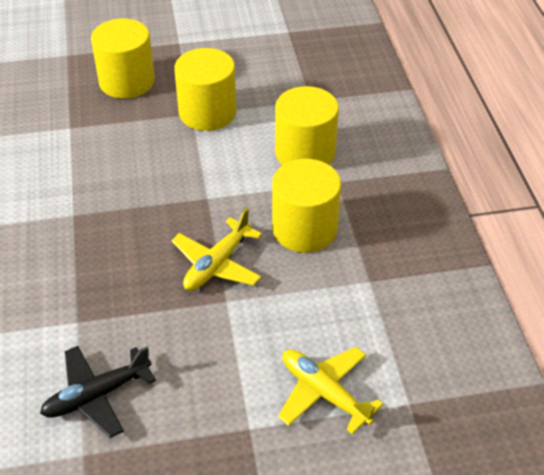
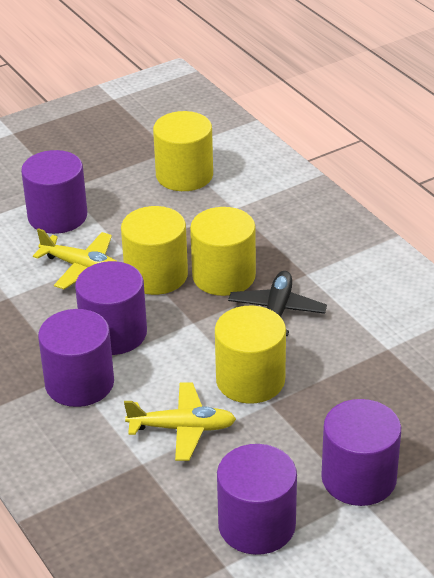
purple cylinder: none = 0 -> [21,150,87,234] [38,309,114,407] [75,261,147,355] [217,444,297,555] [321,399,401,506] = 5

